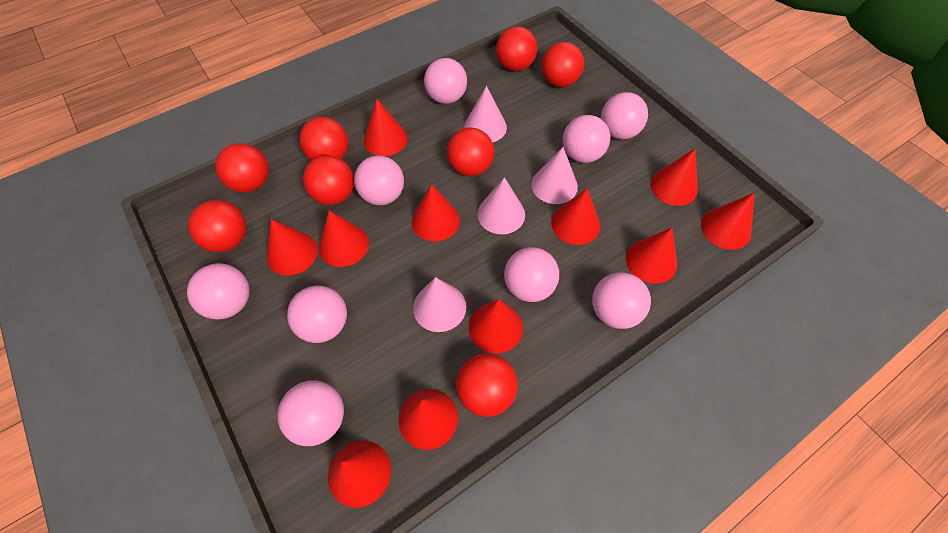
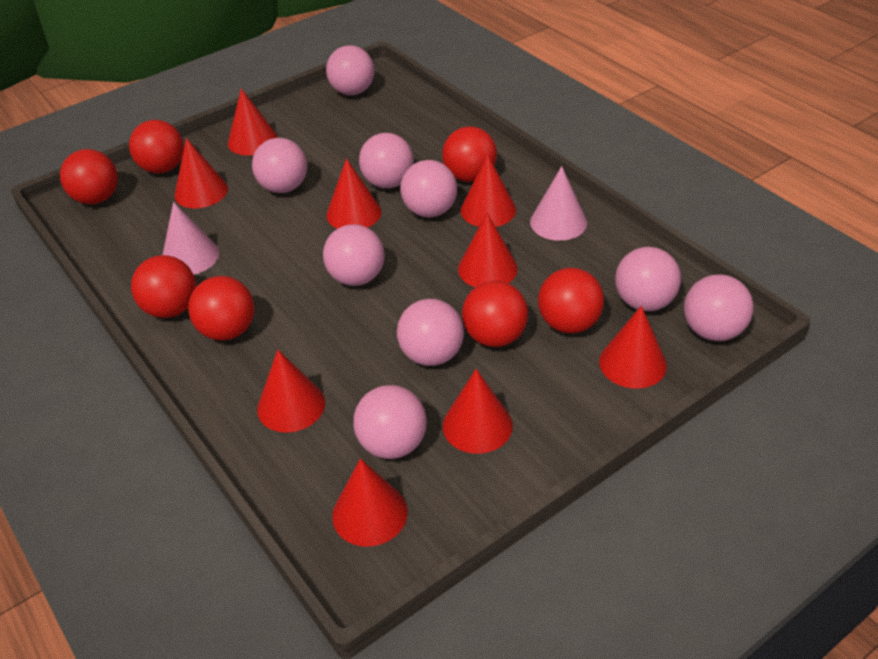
pink cone: [413,277,466,332] [464,86,507,143] [477,177,525,234] [531,147,578,204] = 4 -> [162,202,219,275] [530,166,587,241] = 2
red ball: [188,200,246,252] [215,143,269,193] [299,117,348,161] [303,155,354,205] [447,127,494,176] [456,353,518,417] [496,26,537,71] [541,42,584,87] = 8 -> [60,149,118,204] [129,120,184,173] [131,255,196,318] [188,276,255,341] [442,126,497,182] [462,281,528,347] [538,268,604,333] = 7
red cone: [267,219,318,276] [319,211,369,267] [328,441,391,508] [364,99,408,156] [398,389,458,450] [412,184,460,242] [469,299,523,353] [552,188,600,245] [626,227,677,284] [650,148,698,206] [701,193,755,250] = 11 -> [175,138,228,208] [228,88,278,156] [257,350,325,433] [326,158,382,229] [332,458,408,547] [443,369,513,454] [458,212,518,287] [461,154,516,227] [599,306,667,389] = 9

